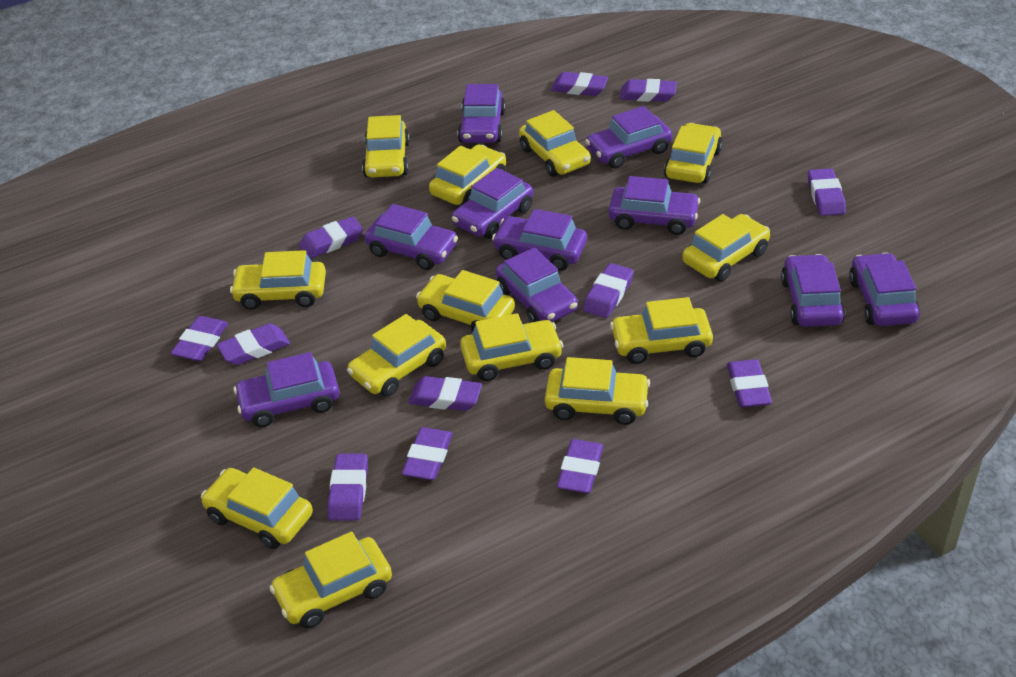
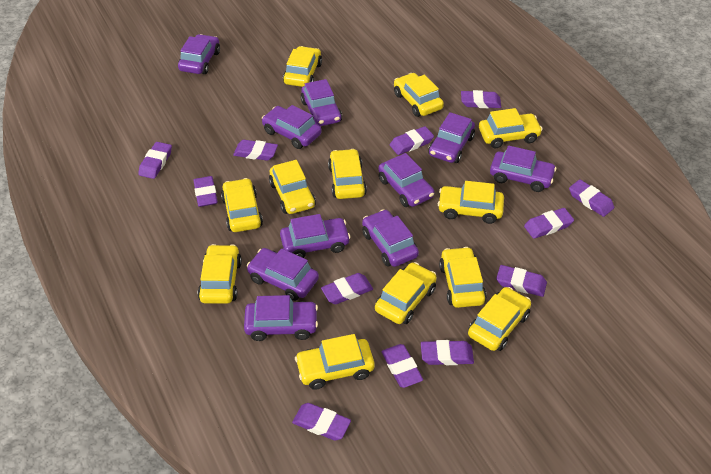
yellow car: [201,467,313,549] [230,250,326,310] [269,532,392,628] [347,314,446,397] [362,115,410,177] [416,270,515,332] [429,145,506,205] [460,313,563,381] [519,110,591,177] [545,357,650,425] [610,297,713,364] [664,123,723,184] [682,214,770,281] = 13 -> [198,244,242,304] [221,178,263,232] [269,160,316,214] [283,46,322,87] [295,334,375,390] [328,149,367,199] [375,262,437,324] [394,73,444,117] [438,181,504,224] [439,247,487,308] [468,287,531,351] [479,108,543,148] = 12

